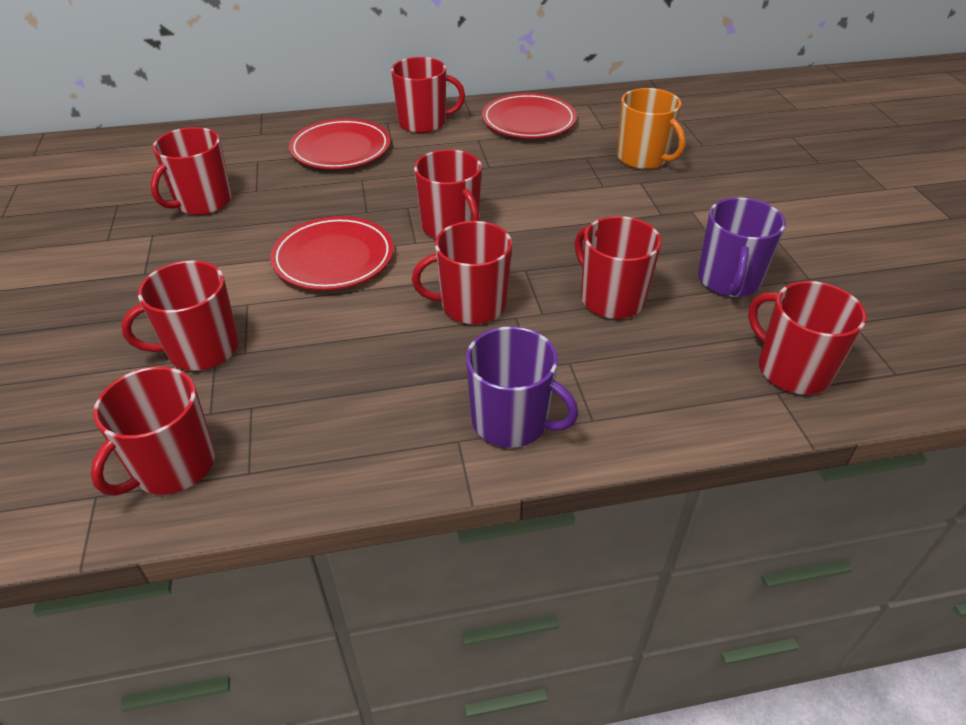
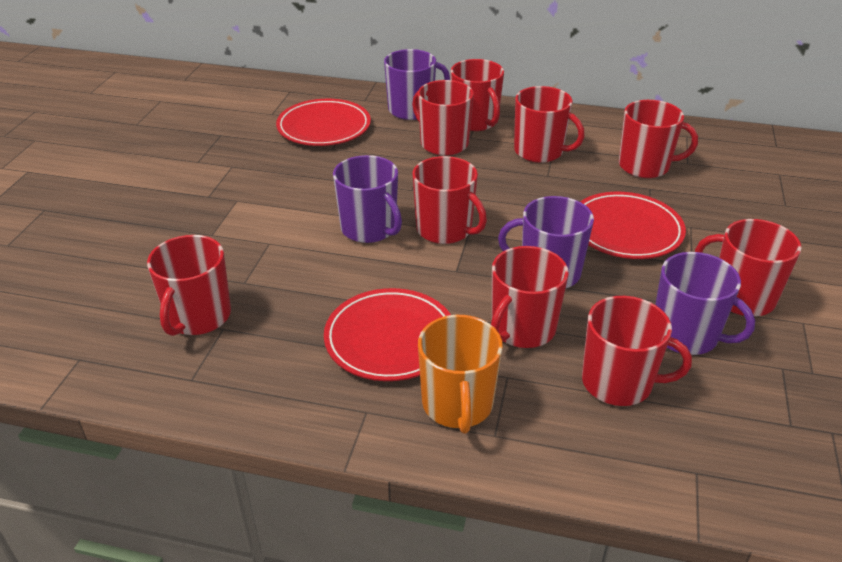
purple mug: [466,326,578,448] [698,197,786,297] = 2 -> [333,155,402,243] [384,49,450,120] [498,196,594,288] [655,252,755,355] = 4
red mug: [91,367,215,496] [121,260,239,371] [150,127,232,215] [391,57,465,133] [412,221,512,324] [414,150,482,239] [575,216,662,319] [748,281,867,395] = 8 -> [147,235,231,336] [412,80,474,156] [412,156,487,244] [451,59,504,131] [491,246,569,348] [514,86,585,163] [582,296,692,406] [619,100,698,178] [695,219,802,317] = 9

